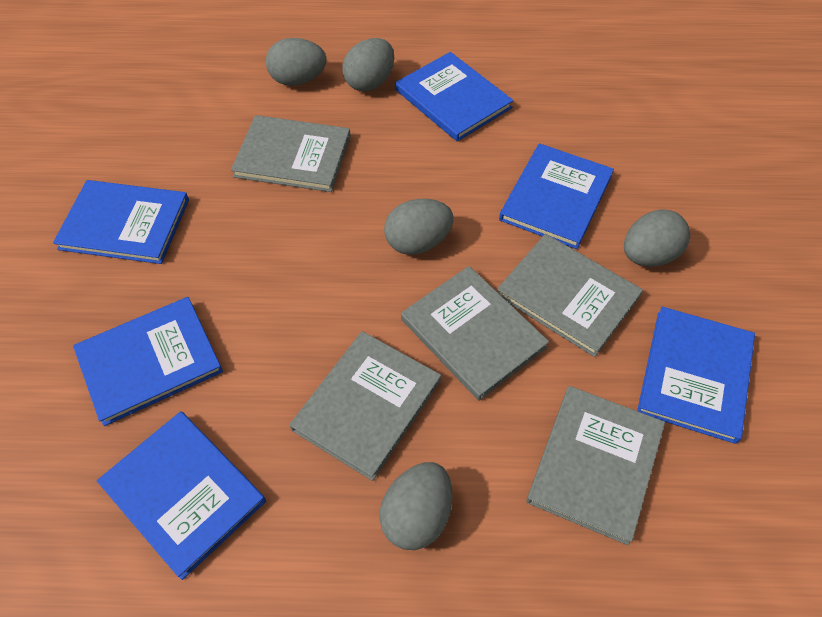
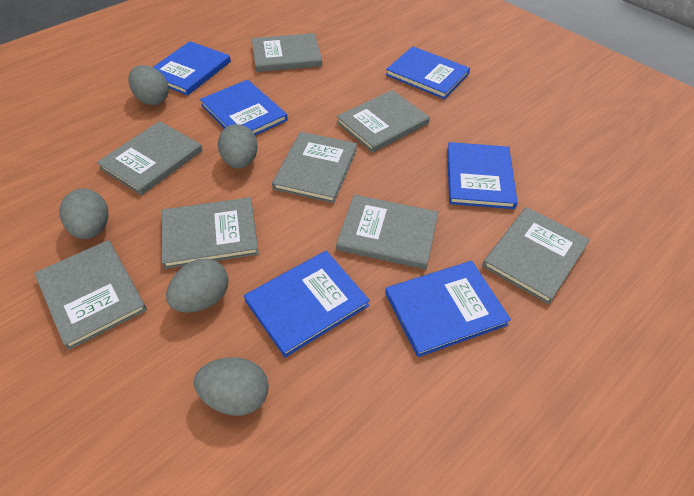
grey book: [231,115,351,192] [290,331,441,481] [401,266,549,401] [497,234,643,357] [526,386,665,545] = 5 -> [34,240,147,350] [97,121,203,195] [162,197,259,269] [252,33,322,72] [272,132,357,203] [336,195,438,269] [337,90,430,153] [482,207,590,304] = 8

